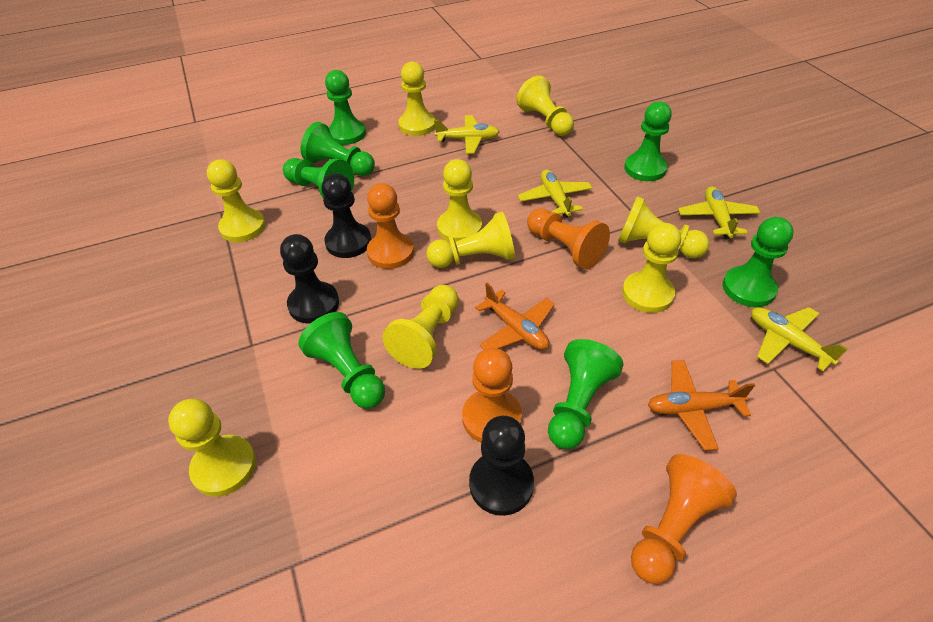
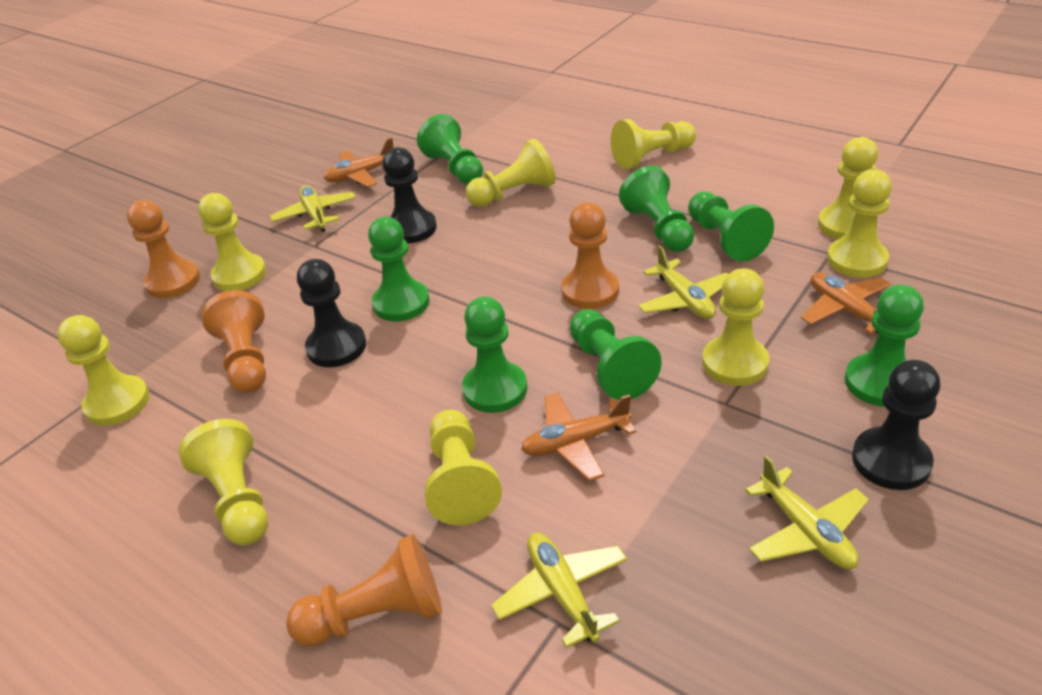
orange plane: [475,283,555,350] [648,360,755,451] = 2 -> [324,138,393,187] [521,393,636,481] [801,272,891,334] = 3

